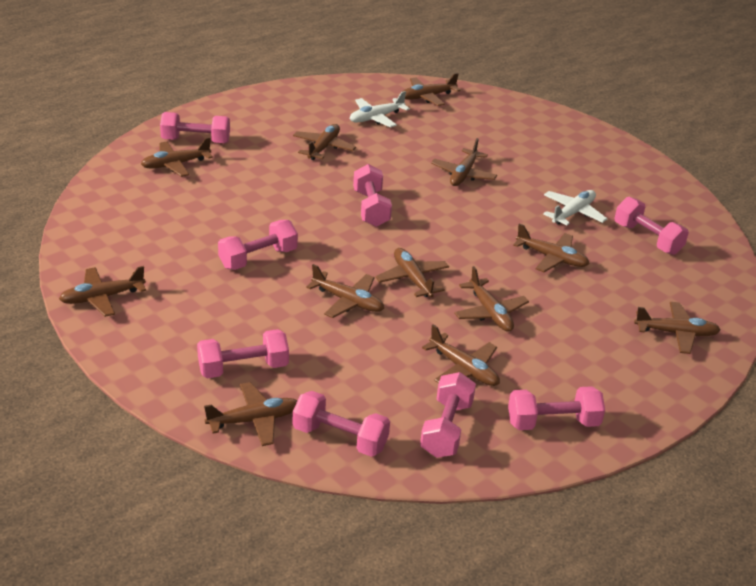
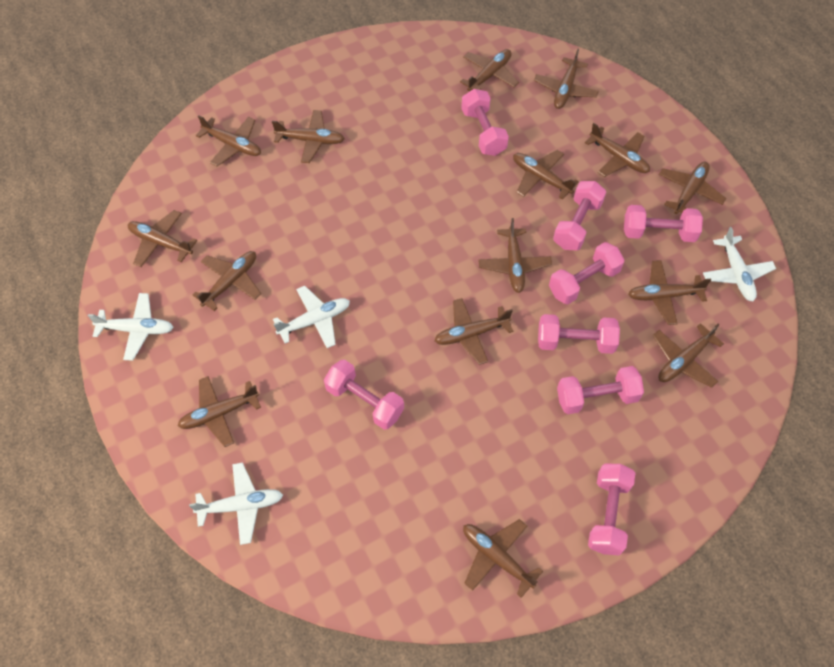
brown plane: [59,266,146,317] [141,137,213,177] [204,382,297,446] [293,124,356,160] [306,264,384,318] [376,248,449,297] [402,73,461,106] [422,325,500,386] [431,138,497,186] [454,266,529,332] [513,223,590,272] [634,302,720,354] = 12 -> [128,210,197,267] [178,376,261,447] [193,251,261,311] [196,115,261,166] [272,110,345,163] [434,298,513,365] [460,49,519,91] [463,519,543,598] [478,218,552,293] [513,150,579,200] [534,49,599,109] [585,123,650,177] [628,260,711,325] [653,323,724,388] [659,162,726,214] = 15
white plane: [350,91,410,127] [543,190,607,225] = 2 -> [88,293,174,361] [189,463,283,545] [273,286,350,348] [703,227,776,301] = 4

